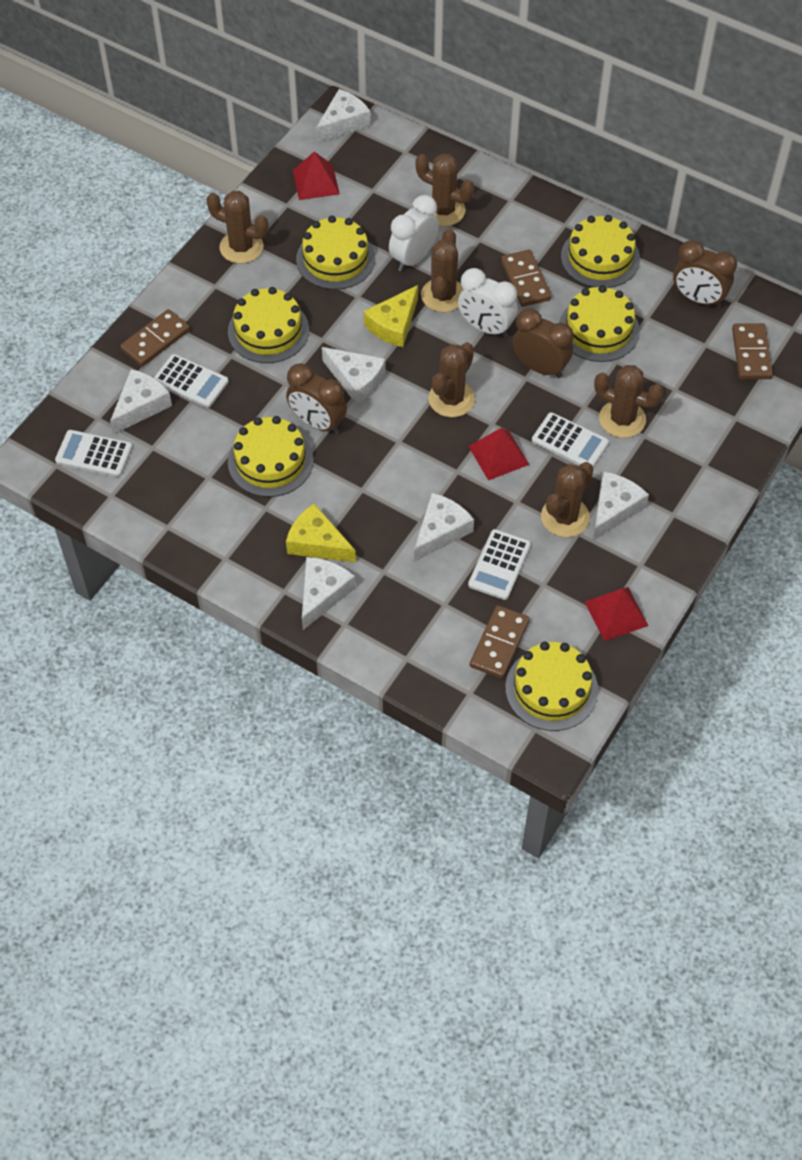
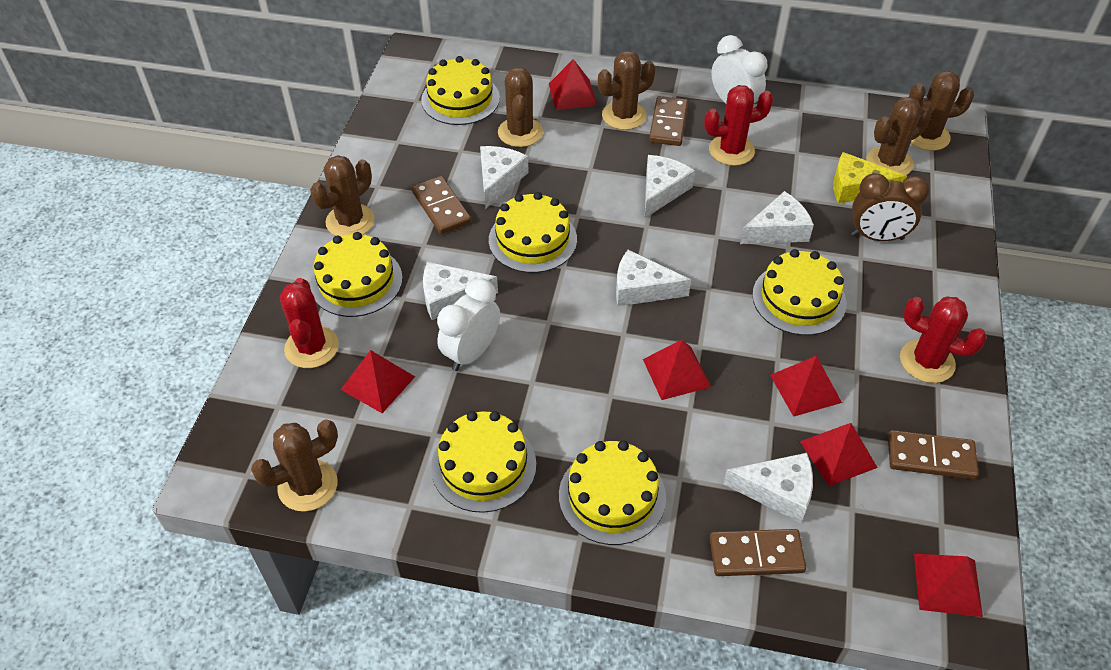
brown clock: [286,363,347,434] [512,308,573,378] [673,240,737,308] = 3 -> [851,173,929,241] = 1
red cactus: none = 0 -> [280,278,339,368] [704,85,773,166] [900,297,987,383] = 3
red pyramid: [293,152,340,200] [468,428,529,480] [585,587,649,641] = 3 -> [341,350,415,413] [549,59,597,110] [643,340,711,400] [770,356,842,417] [800,423,878,486] [914,554,983,617] = 6
white calculator: [55,430,133,477] [154,354,229,408] [468,529,531,600] [532,412,609,467] = 4 -> none = 0
yellow cheese: [286,504,356,563] [364,285,418,347] = 2 -> [833,152,907,203] = 1

